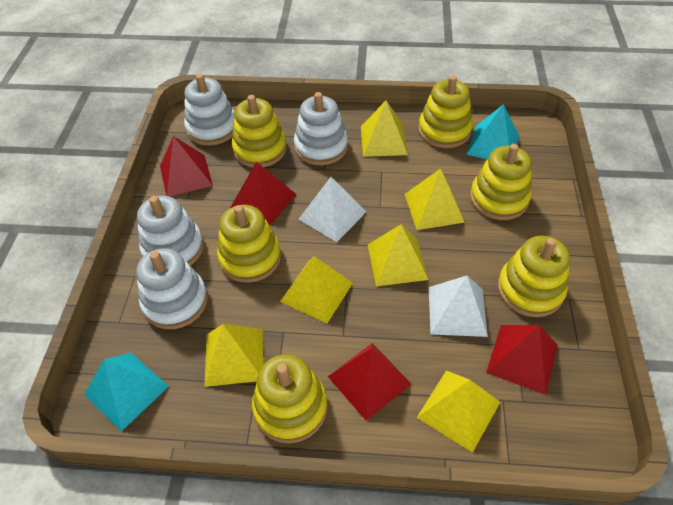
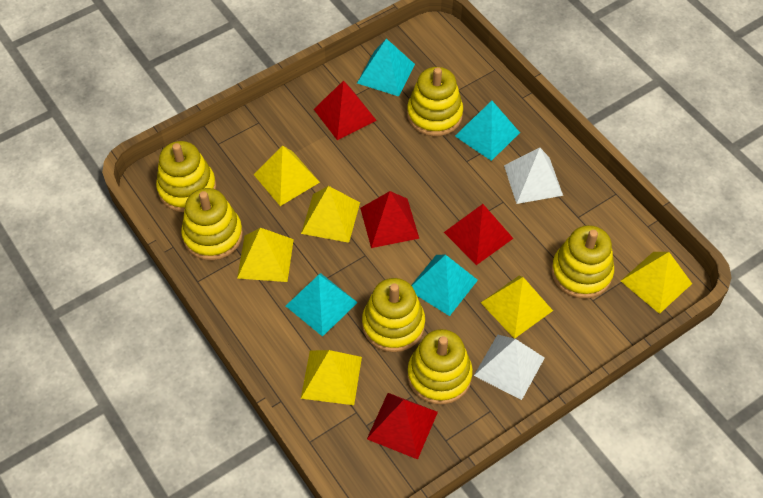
turquoise pyramid: [84,353,169,432] [466,104,519,159] = 2 -> [286,273,358,337] [357,39,415,96] [411,255,478,316] [455,101,520,161] = 4
white stacking toy: [136,248,208,329] [137,196,204,266] [184,74,235,146] [294,92,348,165] = 4 -> none = 0

